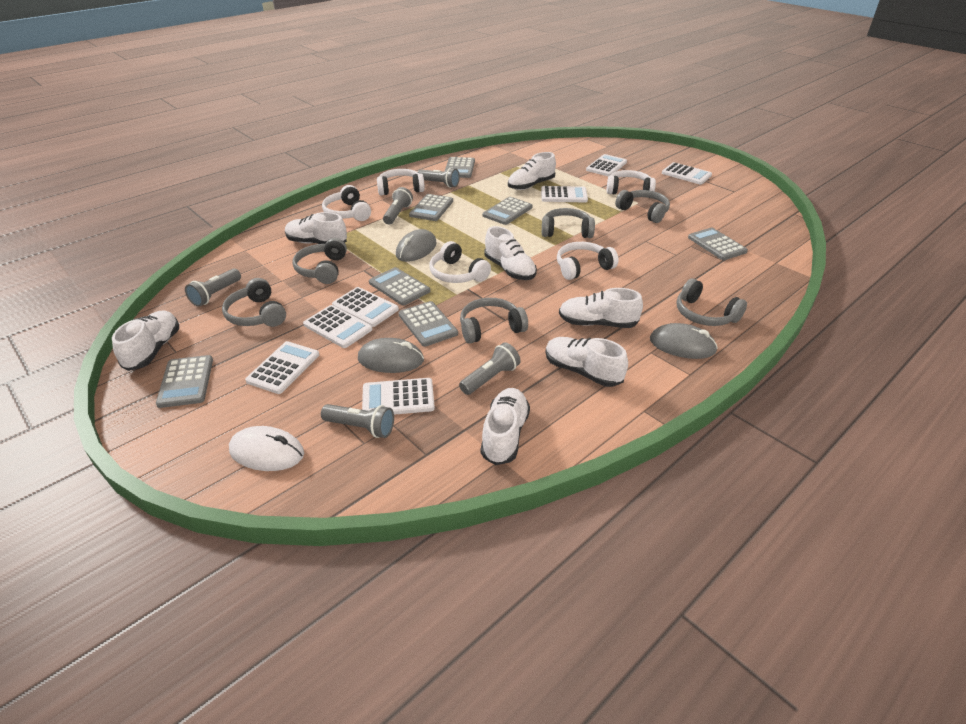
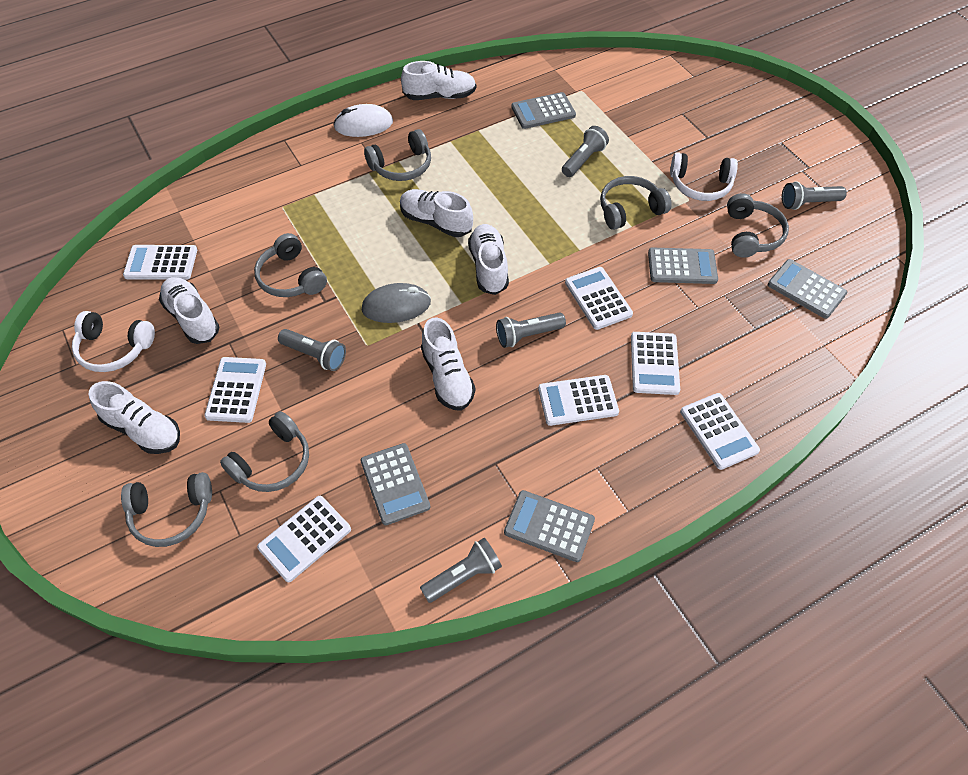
grey calculator: [156,355,213,408] [369,267,430,306] [398,301,458,347] [409,194,453,221] [445,157,475,178] [482,197,533,225] [688,228,748,260] = 7 -> [360,443,430,525] [504,490,595,562] [511,92,576,129] [648,248,718,284] [768,259,847,319] = 5
grey mouse: [358,338,424,373] [396,229,437,262] [650,323,718,359] = 3 -> [362,283,431,323] = 1
white headphones: [322,185,371,221] [377,169,425,195] [429,241,491,283] [557,242,618,280] [607,170,656,194] = 5 -> [72,311,155,372] [670,152,738,201] = 2
white shoe: [112,310,179,371] [285,212,347,244] [481,388,530,465] [485,226,537,280] [508,152,556,190] [545,337,628,387] [559,288,643,328] = 7 -> [88,381,180,454] [159,277,219,344] [400,189,473,237] [401,61,476,100] [421,317,475,411] [468,224,509,295] = 6

